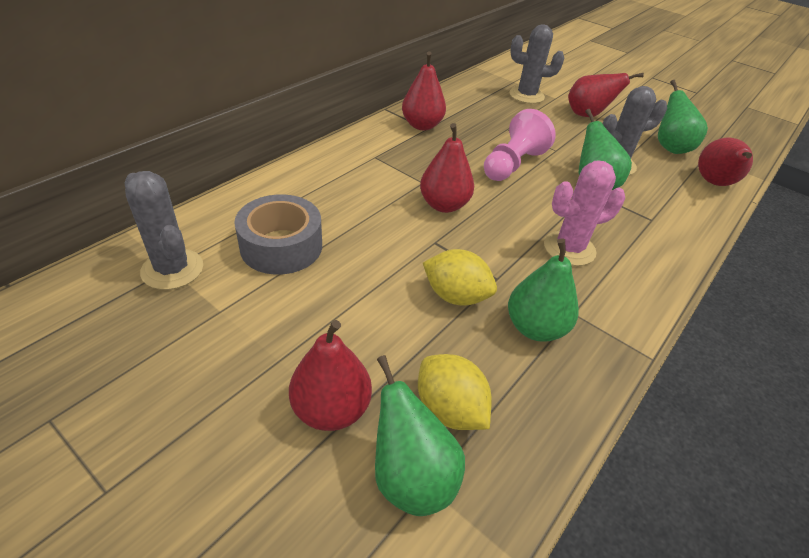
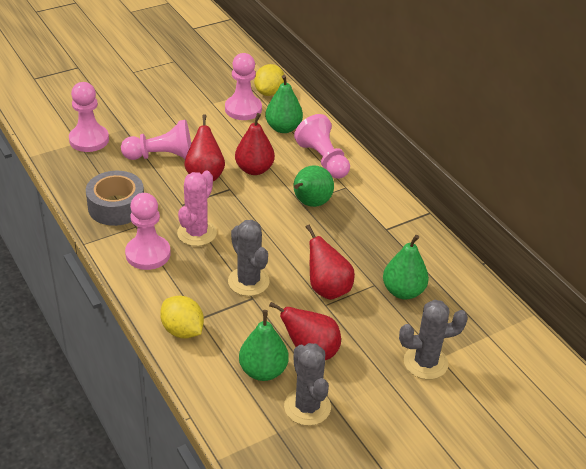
pink pawn: [484,109,556,181] = 1 -> [69,82,109,152] [121,120,191,160] [125,193,171,270] [225,53,262,120] [294,114,350,179] = 5
red pear: [289,320,372,431] [402,51,446,130] [420,123,474,213] [568,73,644,117] [698,138,753,186] = 5 -> [184,114,225,181] [235,113,275,175] [269,302,341,360] [306,225,355,300] = 4

